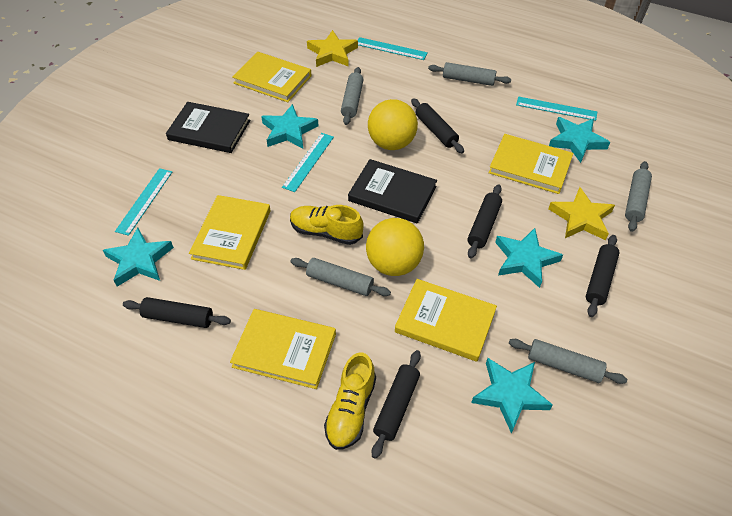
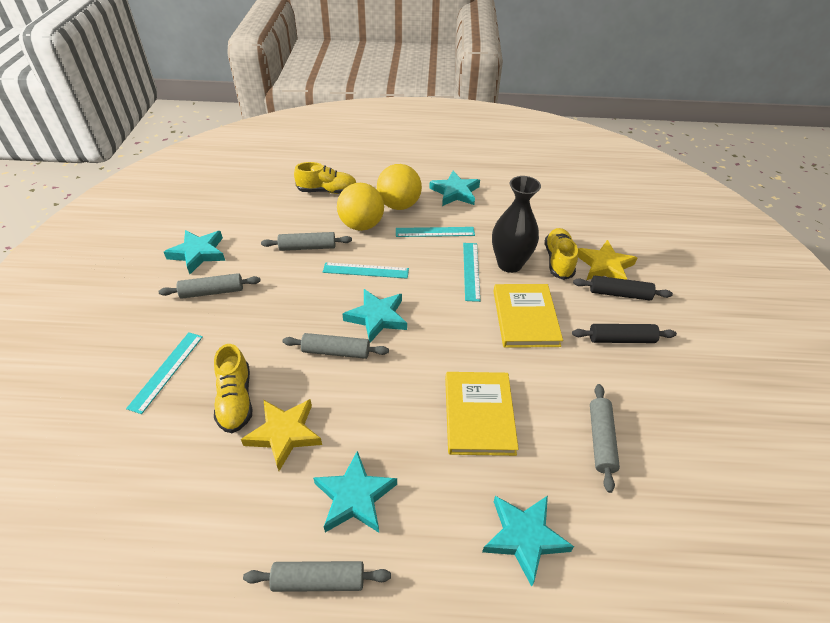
black book: [166,102,250,153] [348,159,437,223] = 2 -> none = 0
black rolling pin: [123,297,231,328] [372,350,421,459] [411,98,464,153] [467,184,502,258] [586,235,620,317] = 5 -> [572,324,677,343] [573,276,673,301] = 2
black vase: none = 0 -> [492,176,541,273] = 1
yellow book: [189,195,271,270] [230,309,336,389] [232,52,312,102] [395,279,497,362] [489,134,573,194] = 5 -> [445,372,519,456] [494,284,563,348] = 2
yellow shoe: [290,205,364,245] [324,353,376,450] = 2 -> [214,344,252,433] [294,162,356,194] [545,228,578,280] = 3

